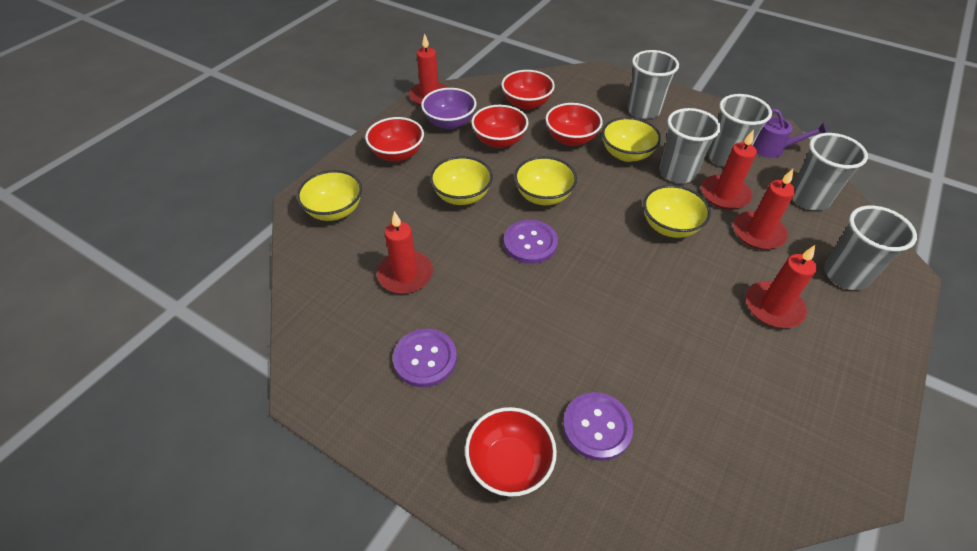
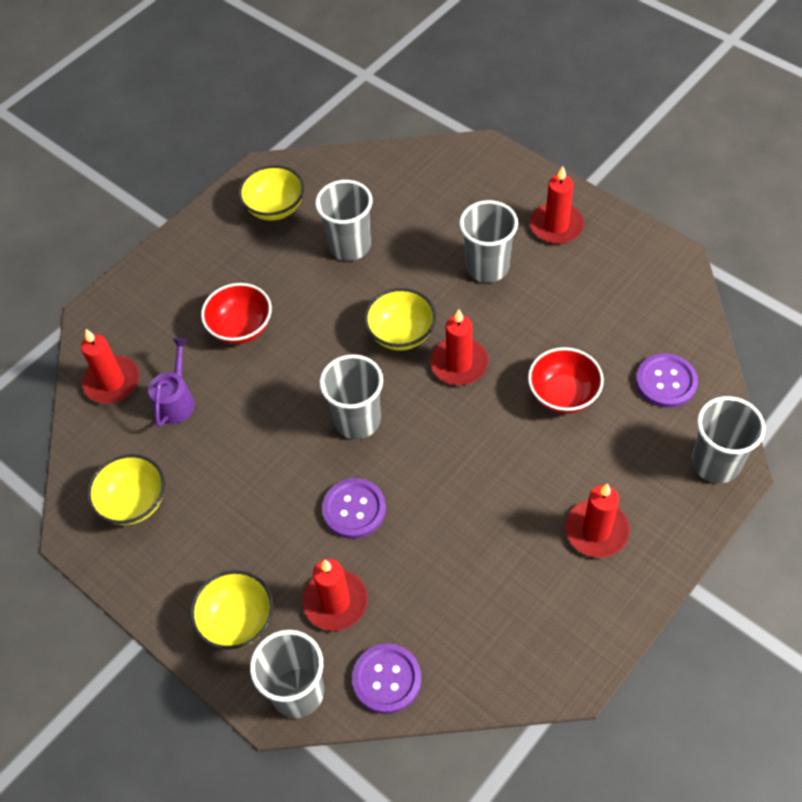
purple bowl: [421,88,476,130] = 1 -> none = 0
red bowl: [365,117,424,162] [465,407,557,497] [471,105,529,148] [501,70,555,110] [545,103,603,146] = 5 -> [201,283,272,344] [528,347,604,414] = 2
yellow bowl: [297,170,362,221] [430,156,493,205] [514,156,577,205] [602,117,661,162] [643,185,711,238] = 5 -> [87,454,165,525] [190,570,274,650] [239,165,304,221] [364,288,436,351] = 4

